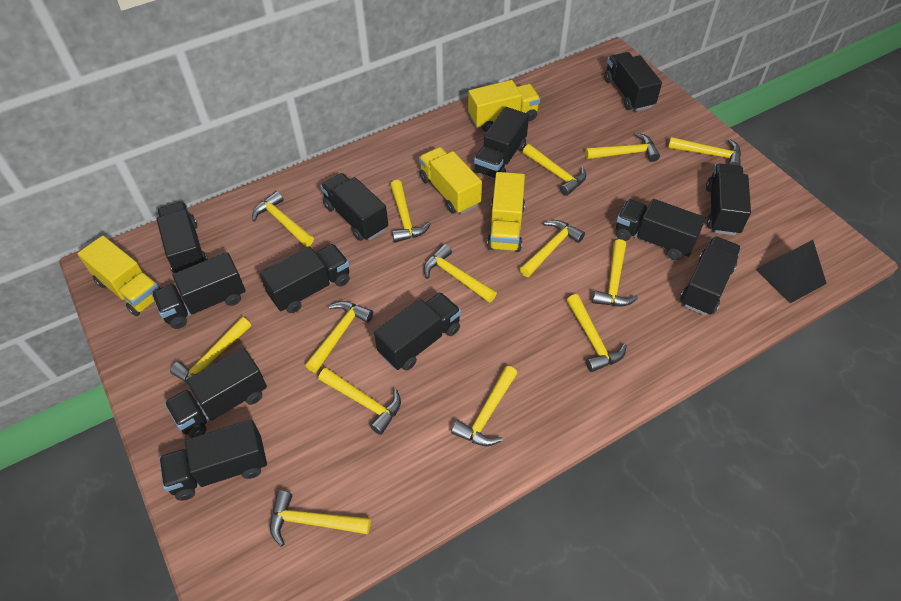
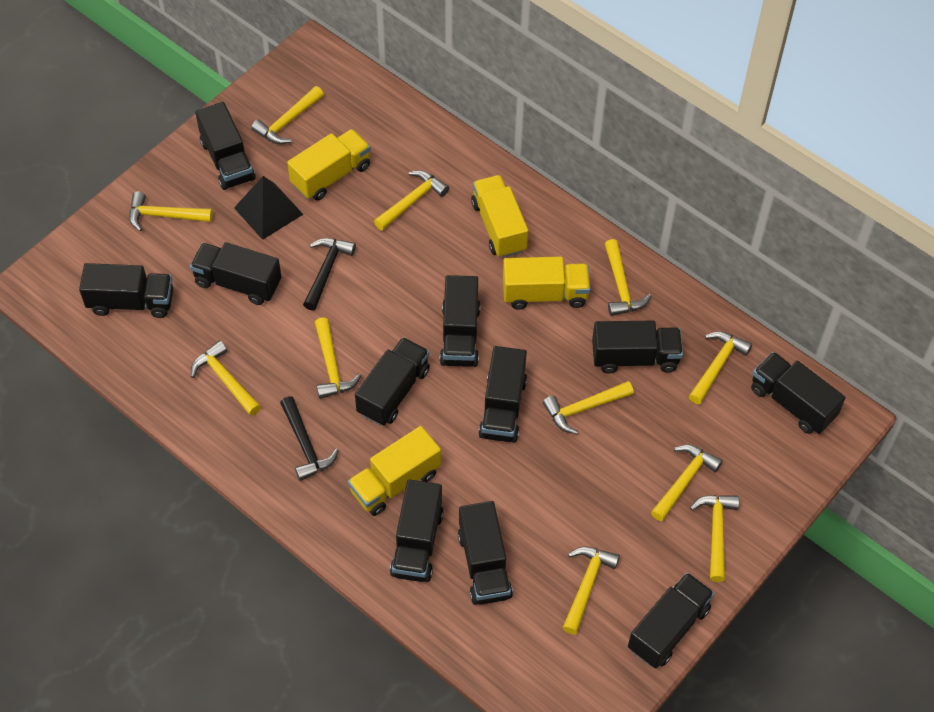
black hammer: none = 0 -> [280,396,339,481] [303,238,356,310] = 2
black truck: [152,252,245,329] [157,202,208,273] [159,419,267,501] [164,348,267,438] [260,244,350,313] [320,173,388,241] [374,292,461,370] [473,107,529,179] [604,52,662,111] [616,199,706,260] [680,236,741,315] [706,164,751,235] = 12 -> [79,263,173,318] [190,242,281,305] [195,102,256,190] [355,337,430,426] [390,479,443,582] [440,275,480,367] [458,501,513,605] [478,346,527,443] [592,321,683,373] [628,572,714,669] [751,352,845,434] = 11
yellow hammer: [170,317,251,384] [252,191,314,247] [270,491,371,546] [305,301,373,373] [318,368,401,435] [390,180,431,243] [424,244,497,303] [451,366,517,446] [520,220,585,277] [523,144,586,196] [567,294,627,372] [585,133,660,162] [592,239,638,306] [668,137,741,166] = 14 -> [129,191,213,232] [191,340,261,416] [251,86,324,144] [315,317,362,399] [374,170,449,231] [543,381,634,434] [563,547,620,634] [605,239,651,316] [651,445,723,521] [689,331,752,404] [690,495,739,582] = 11

